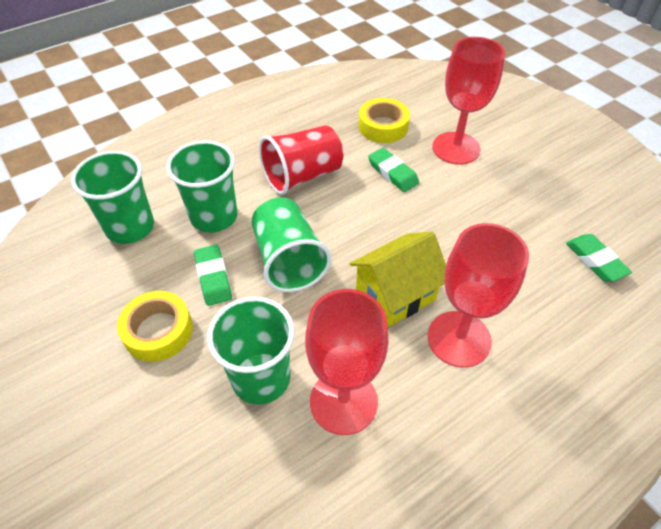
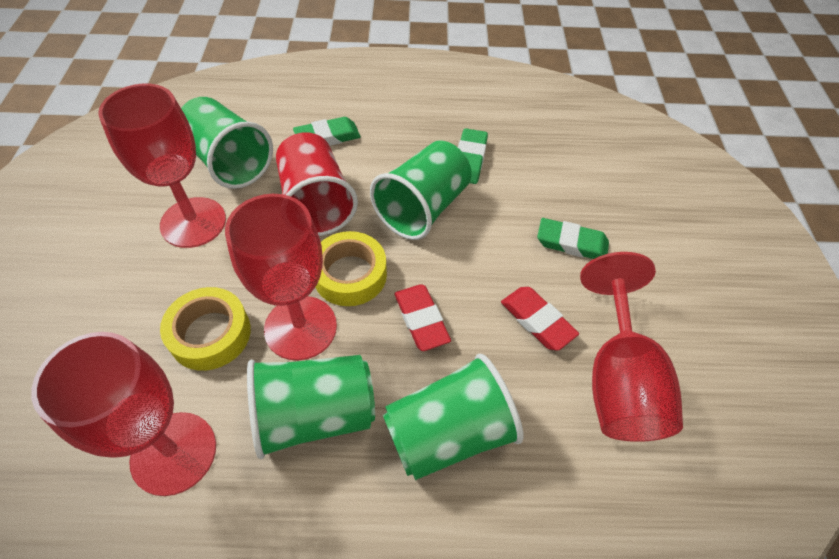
red eraser: none = 0 -> [394,284,451,351] [501,287,579,351] = 2
red goblet: [305,289,389,435] [428,223,529,368] [432,37,505,165] = 3 -> [31,332,216,496] [98,84,226,248] [225,194,337,361] [580,252,683,442] = 4
yellow house: [349,231,446,328] = 1 -> none = 0

